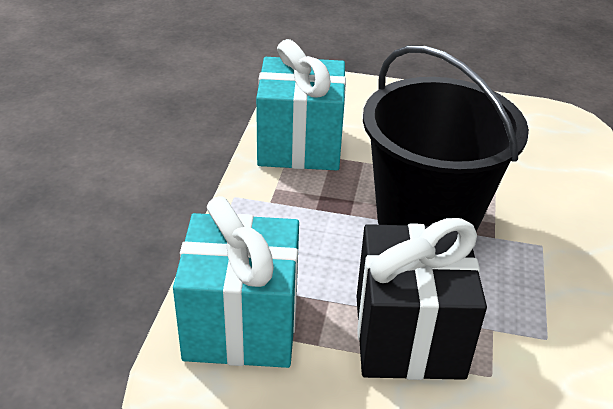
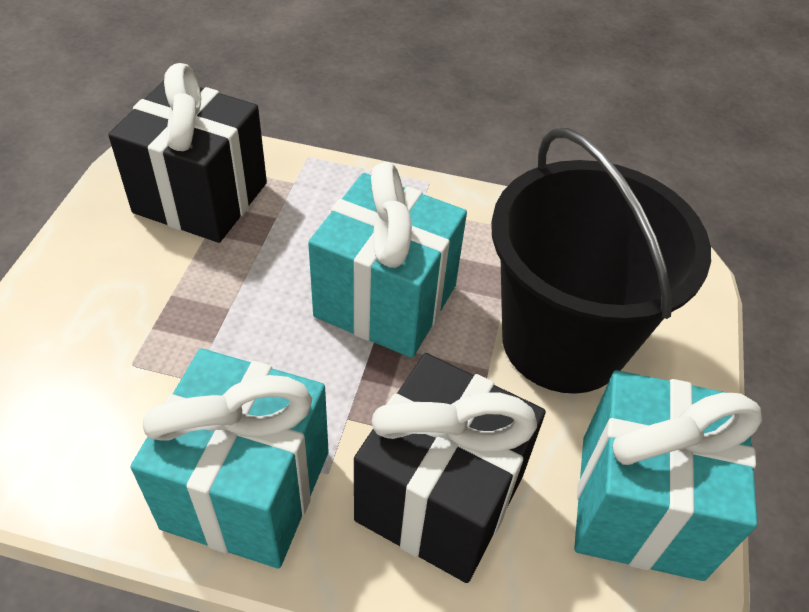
black gift: [357,218,487,380] = 1 -> [108,63,267,243] [354,353,546,583] = 2
turquoise gift: [173,196,299,368] [256,39,346,170] = 2 -> [131,348,329,569] [308,162,467,358] [574,370,762,581] = 3

